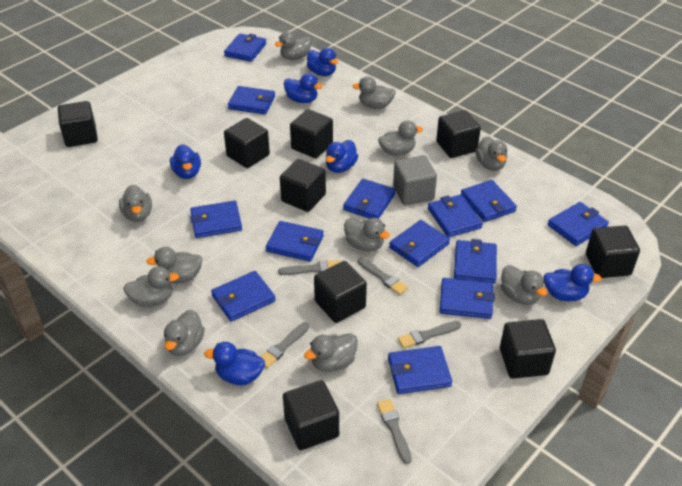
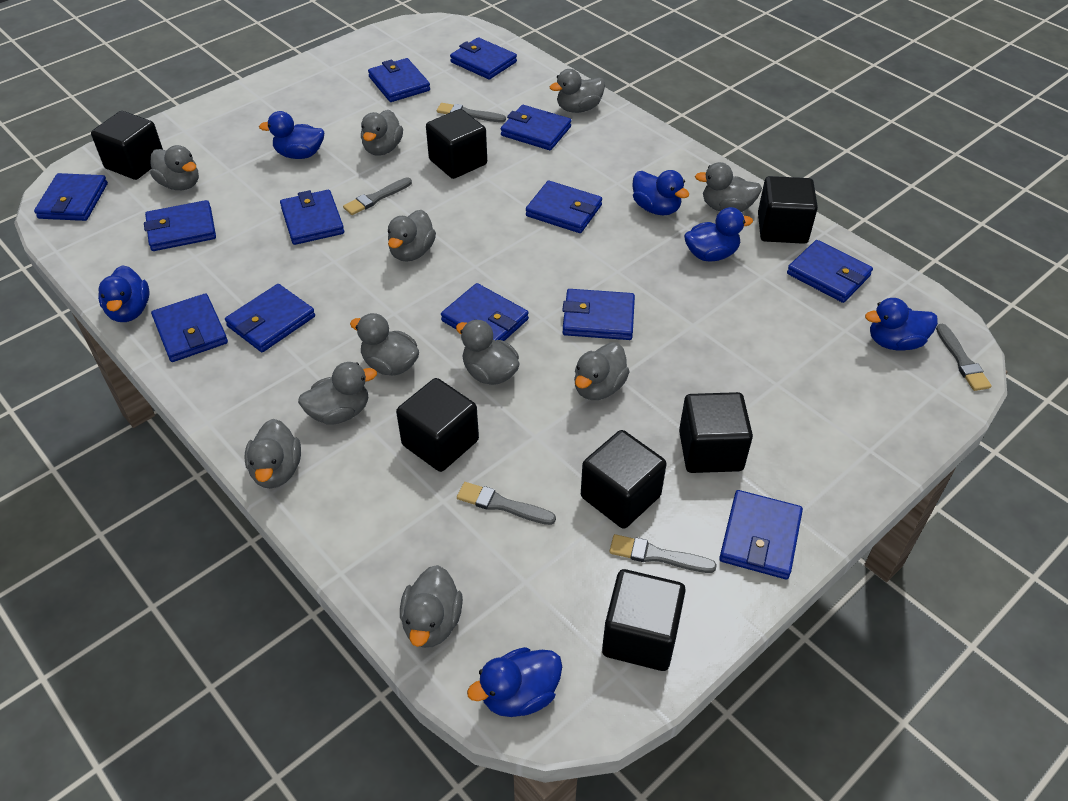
black cube: [58,101,98,147] [224,118,270,168] [280,159,326,212] [283,380,339,450] [290,109,333,158] [314,261,367,323] [436,110,481,158] [500,319,556,379] [586,225,640,278] = 9 -> [91,111,163,180] [396,378,479,472] [426,109,487,179] [581,430,667,529] [602,569,686,671] [679,392,753,473] [758,176,818,244] = 7
grey cube: [393,155,437,205] = 1 -> none = 0

